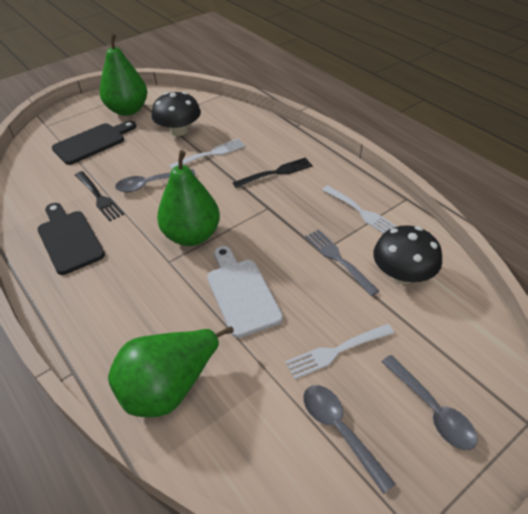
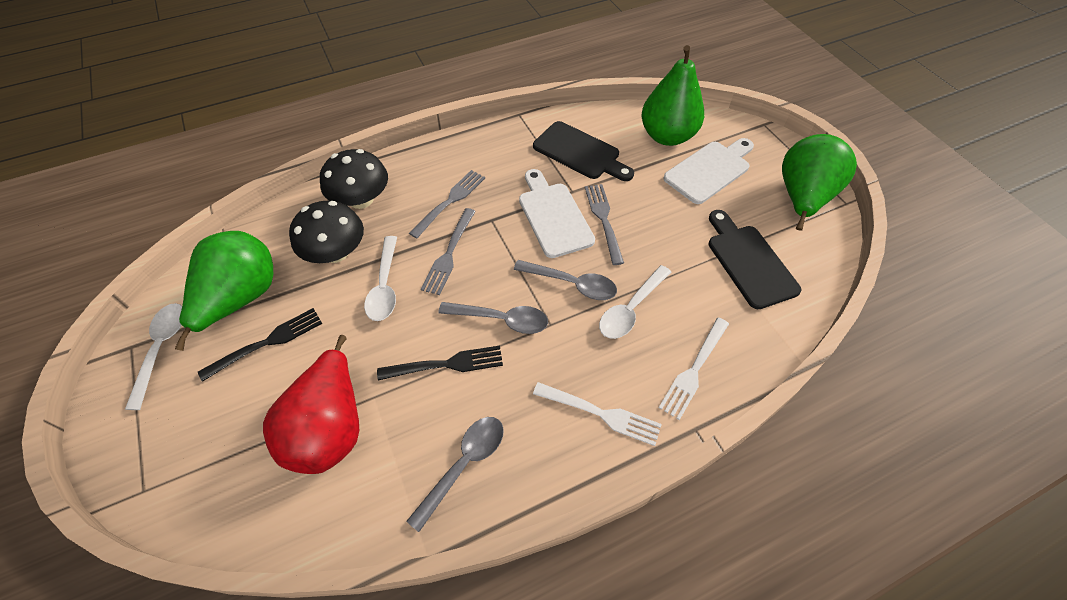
grey fork: [305,230,379,296] = 1 -> [409,170,485,239] [421,208,476,295] [585,184,624,265] = 3
red pear: none = 0 -> [263,335,359,474] = 1
white cutting board: [207,246,283,338] = 1 -> [519,169,595,258] [663,138,754,204] = 2
white fork: [169,139,245,169] [285,324,394,379] [322,185,398,234] = 3 -> [533,382,662,446] [659,318,729,420] = 2
white spoon: none = 0 -> [125,303,182,410] [364,236,397,321] [599,265,671,339] = 3

